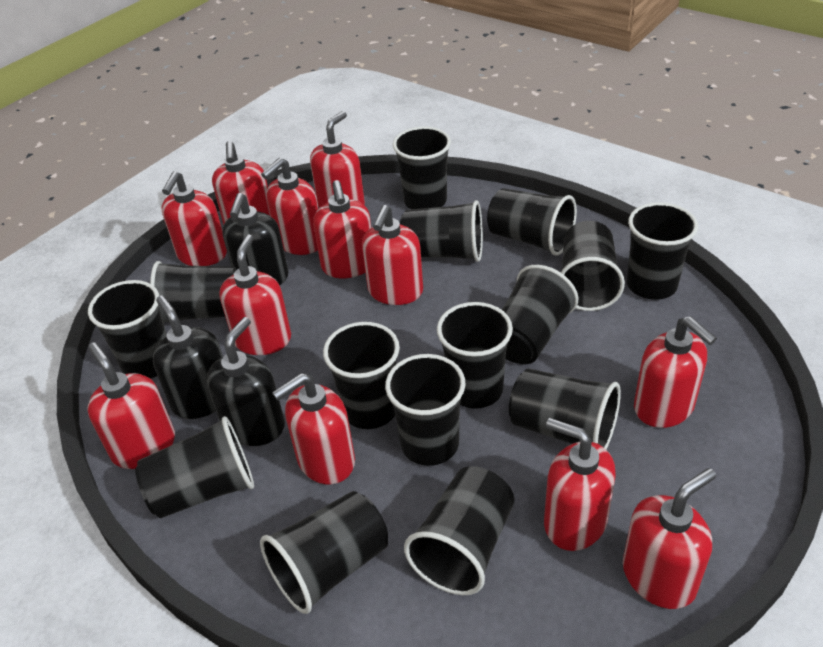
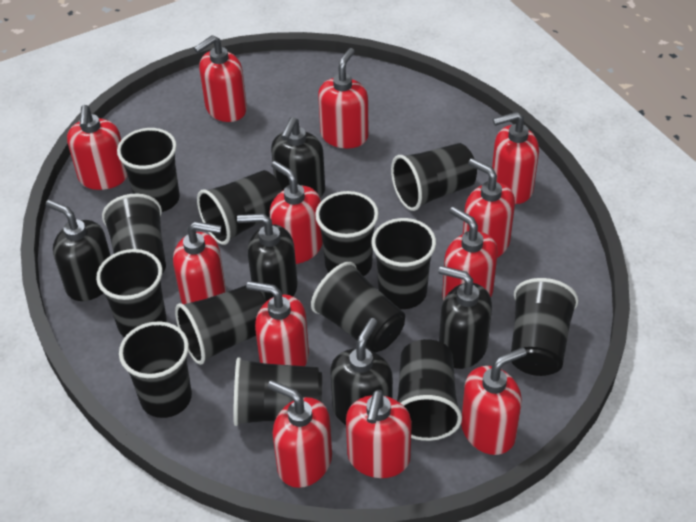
black cup: [88,280,167,379] [135,416,254,519] [150,261,236,323] [260,491,388,614] [323,322,400,429] [385,354,466,466] [393,126,451,209] [400,200,483,262] [404,466,515,595] [437,302,513,409] [487,188,577,256] [502,265,578,364] [509,368,621,449] [561,221,625,311] [627,202,698,300] = 15 -> [96,249,167,337] [102,194,166,273] [117,128,180,212] [119,321,192,418] [175,285,266,365] [197,170,283,245] [233,357,322,426] [311,262,405,353] [315,191,379,276] [372,218,436,309] [391,143,477,211] [397,339,462,441] [511,278,578,376] = 13
black soap dispenser: [153,295,223,419] [207,317,285,446] [222,193,289,285] = 3 -> [46,200,111,301] [237,213,297,301] [271,117,325,198] [331,318,393,425] [438,266,492,369] = 5

